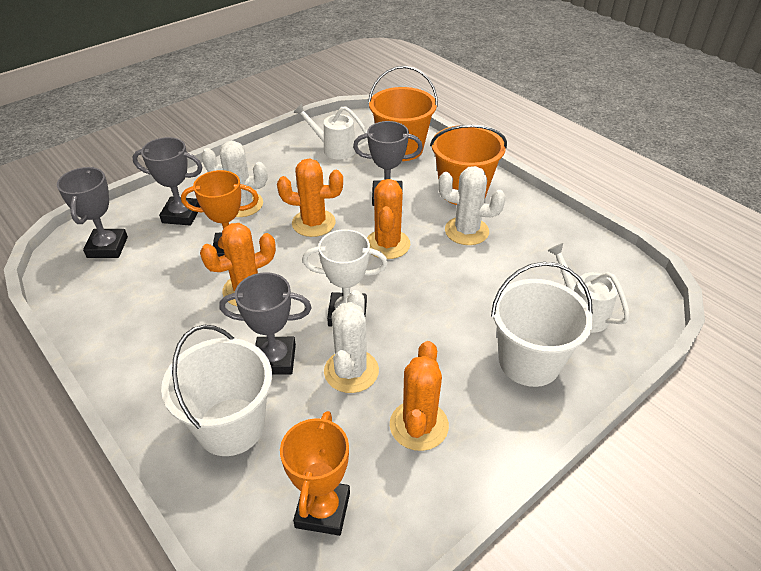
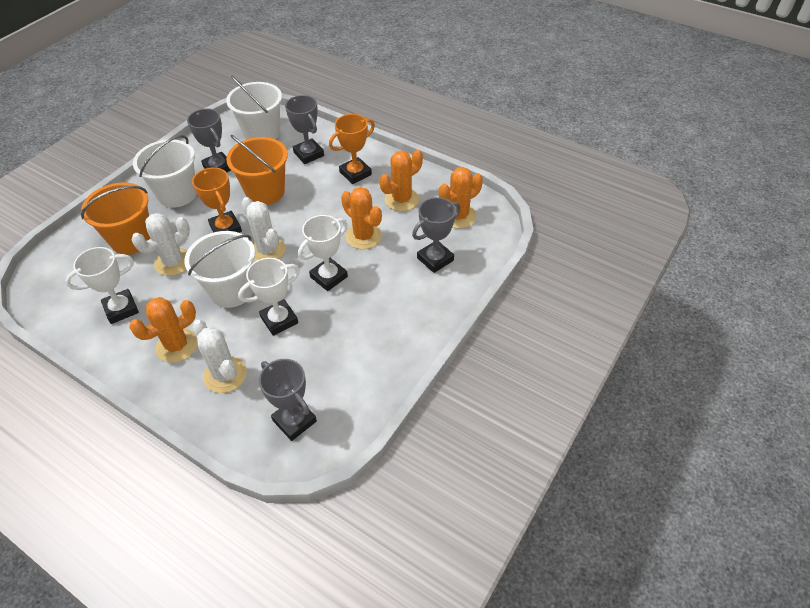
white bucket: [161,325,272,456] [491,262,593,387] = 2 -> [133,135,197,208] [185,231,255,308] [226,76,282,139] = 3
white trophy: [302,229,388,327] = 1 -> [65,247,139,324] [238,258,300,336] [298,215,348,291] = 3
white watering can: [293,103,368,159] [547,243,630,333] = 2 -> none = 0

